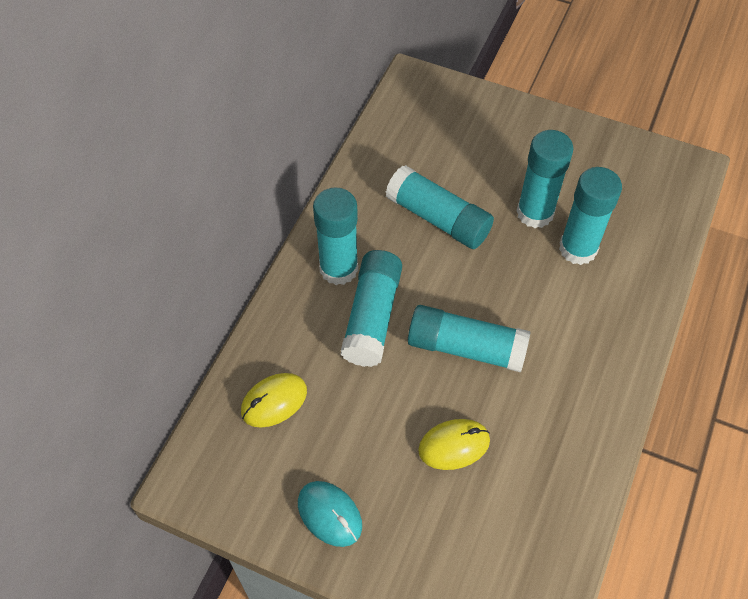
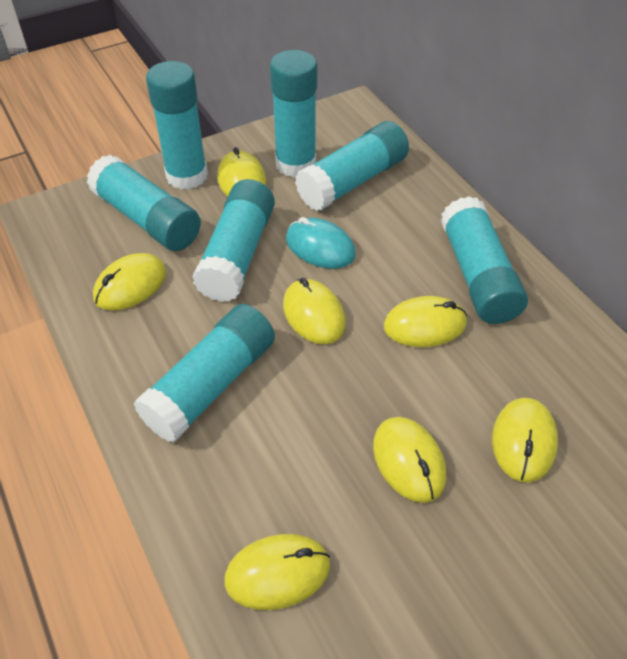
turquoise glue stick: [313,187,358,285] [340,250,402,367] [386,165,494,249] [408,305,531,372] [516,130,574,228] [559,167,622,265] = 6 -> [87,154,201,251] [134,304,275,443] [146,61,208,190] [192,179,275,302] [270,50,317,177] [295,121,409,211] [441,196,528,324] = 7
yellow mouse: [241,373,307,428] [418,419,490,470] = 2 -> [93,253,166,311] [217,147,266,197] [225,534,330,610] [283,278,346,344] [373,417,446,503] [384,296,467,347] [492,398,558,483] = 7

